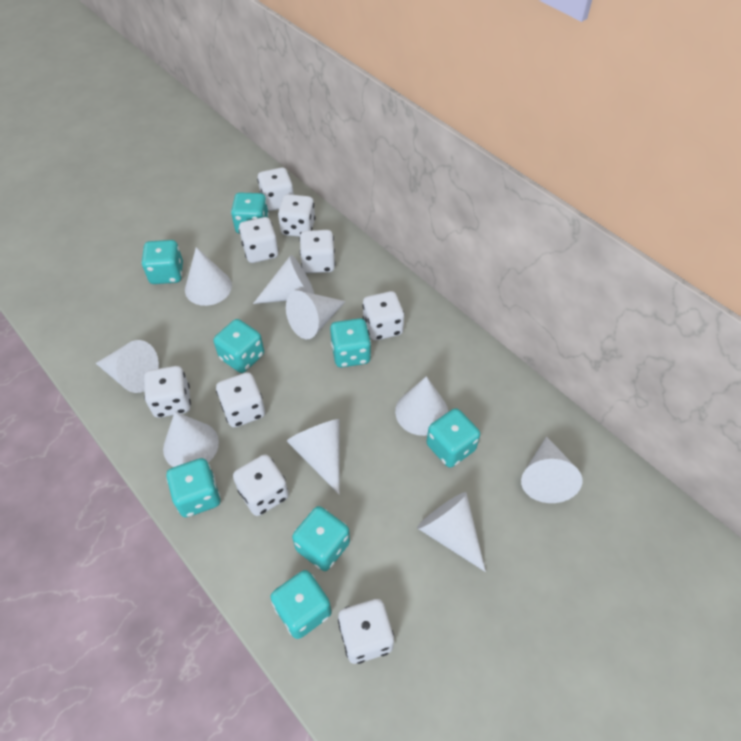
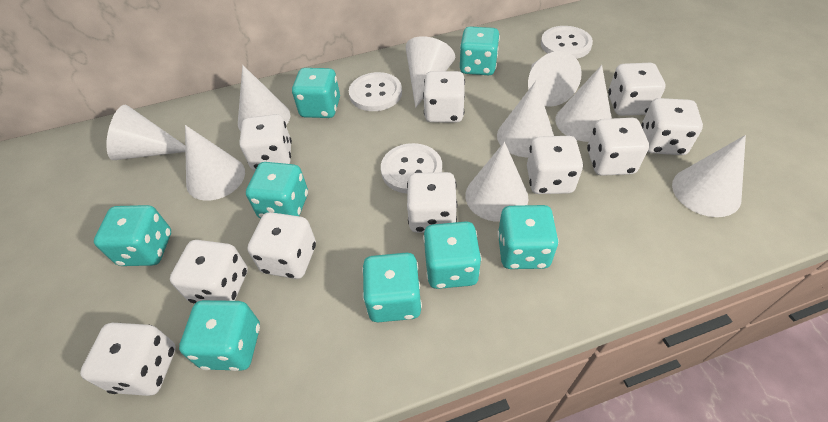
white button: none = 0 -> [349,72,402,111] [381,143,442,194] [541,26,593,59] = 3
white dice: [144,366,191,418] [216,372,265,428] [233,454,289,516] [239,217,279,263] [257,167,294,211] [278,194,315,237] [300,230,336,273] [338,599,394,664] [362,291,405,340] = 9 -> [80,323,176,396] [170,240,248,303] [239,114,292,171] [247,212,316,279] [407,172,457,233] [423,71,465,122] [527,136,583,194] [587,118,649,176] [608,63,666,116] [641,98,703,155] = 10

